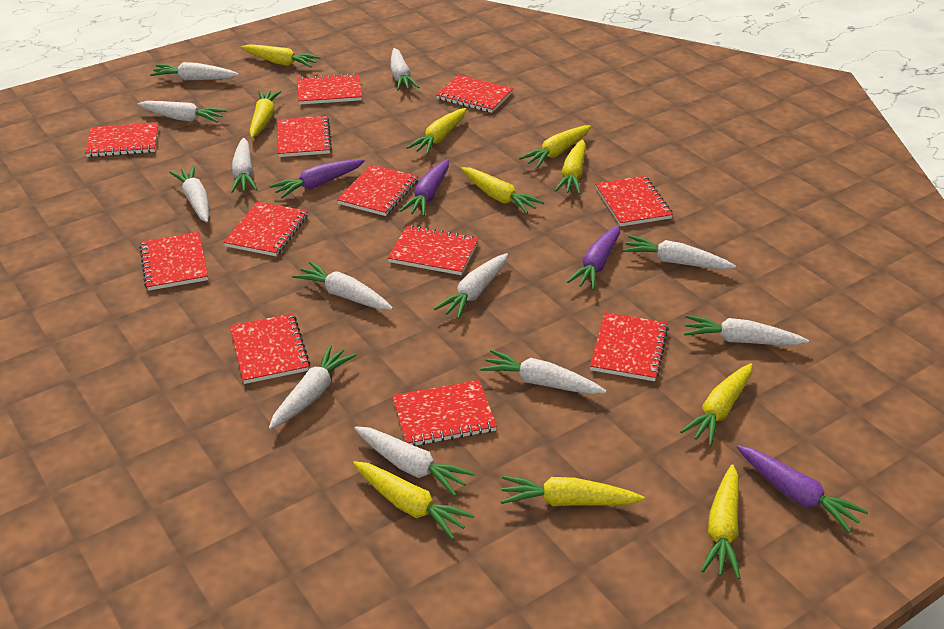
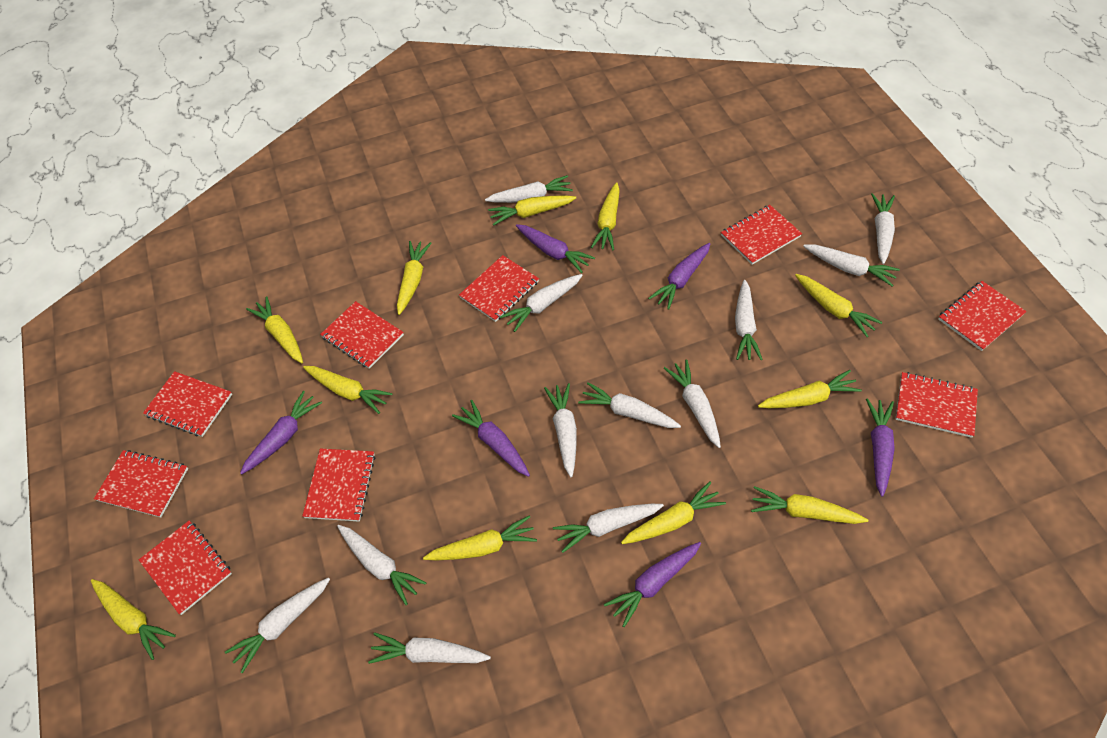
purple carrot: [270,159,365,198] [399,159,449,216] [567,225,620,290] [737,445,869,533] = 4 -> [240,391,322,474] [452,400,530,477] [516,224,595,273] [604,542,701,627] [648,243,710,310] [866,398,895,497] = 6
red notebook: [85,122,159,157] [139,232,208,291] [223,202,308,256] [230,313,310,384] [277,116,332,157] [297,73,362,105] [337,164,418,216] [388,225,479,275] [392,380,497,446] [436,75,513,113] [590,312,668,381] [595,176,673,226] = 12 -> [94,450,188,517] [139,520,232,615] [143,371,232,437] [302,448,375,522] [320,301,404,369] [459,255,539,322] [721,205,802,265] [896,372,978,438] [938,281,1027,351] = 9
yellow carrot: [241,44,321,67] [249,90,282,138] [353,461,475,540] [406,108,466,155] [461,167,544,214] [501,476,645,506] [519,125,591,168] [554,139,586,194] [680,363,753,446] [701,464,740,579] = 10 -> [91,579,176,660] [246,296,303,363] [303,366,393,414] [397,241,432,315] [423,515,537,560] [488,195,576,225] [591,182,620,250] [621,481,726,544] [751,486,868,524] [758,370,862,408] [795,274,882,337] = 11

